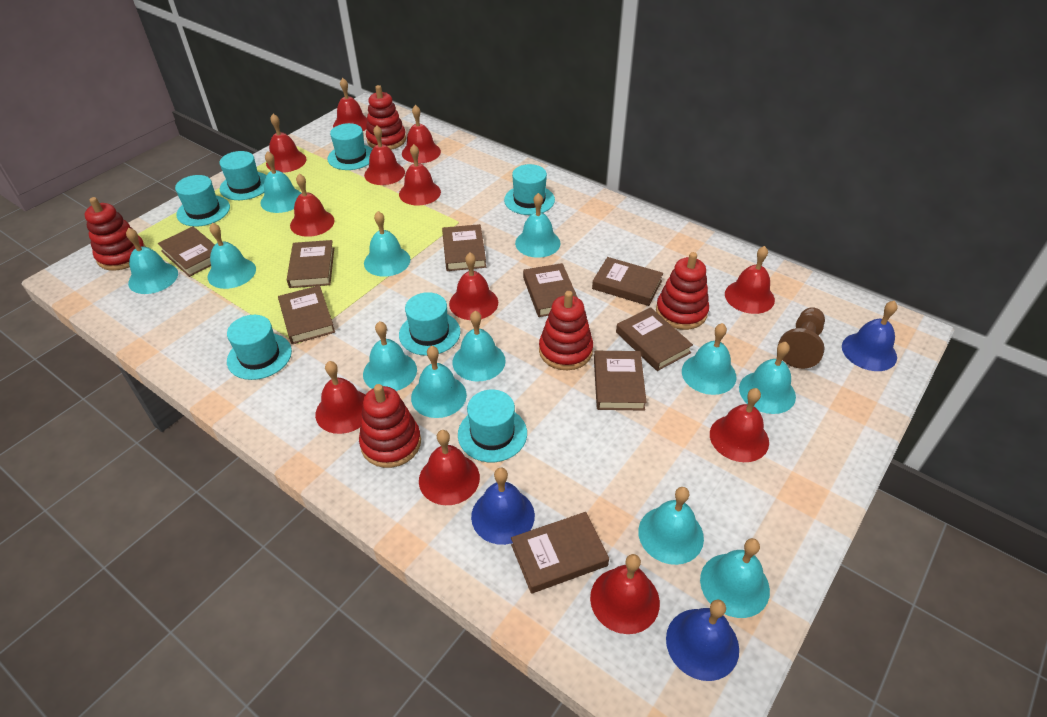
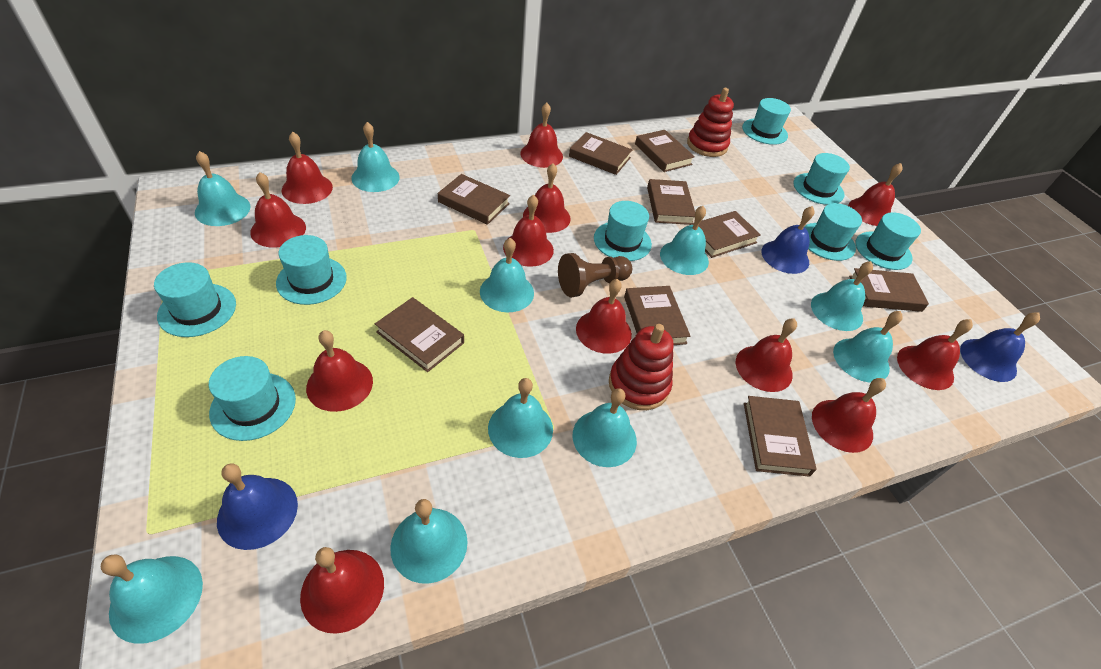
red stacking toy: [85,197,146,271] [359,384,421,468] [366,85,406,150] [539,291,593,370] [656,252,709,330] = 5 -> [609,324,674,410] [687,88,734,157] = 2
turquoise bell: [126,228,178,294] [208,223,256,289] [260,151,301,213] [363,321,417,391] [364,211,411,277] [411,346,467,418] [452,311,506,382] [515,193,560,258] [638,487,704,565] [682,323,736,395] [700,538,770,618] [739,342,796,414] = 12 -> [101,554,203,644] [195,151,250,226] [351,122,400,192] [390,499,468,584] [480,238,534,312] [488,378,553,458] [572,388,637,467] [660,206,709,275] [811,261,873,331] [833,311,903,382] = 10
turquoise hat: [175,175,230,227] [220,151,267,200] [227,315,292,380] [327,123,372,170] [399,292,460,356] [458,390,527,462] [504,164,555,215] = 7 -> [154,262,236,337] [209,356,296,441] [276,235,347,305] [594,201,652,261] [742,98,791,145] [793,153,850,205] [804,203,862,261] [856,212,921,270] = 8

